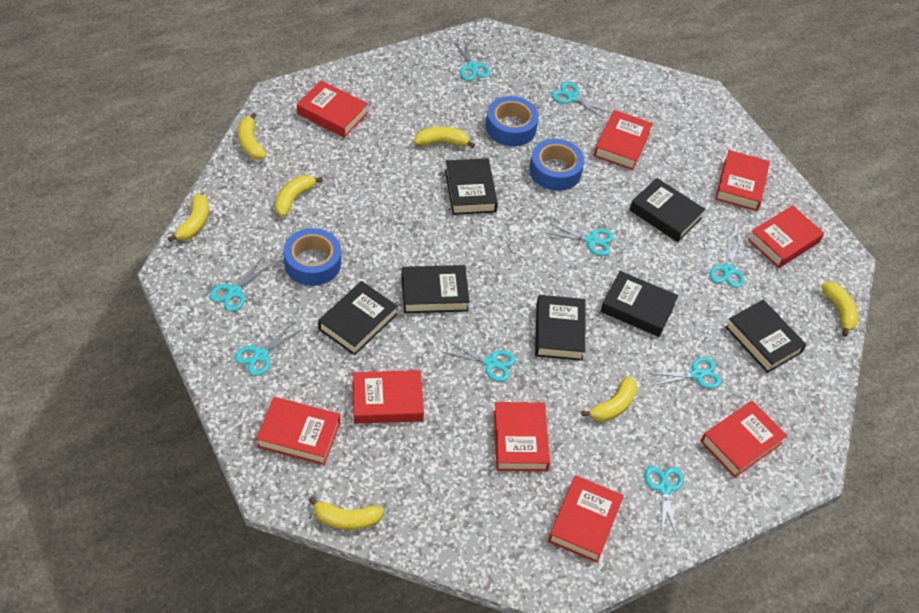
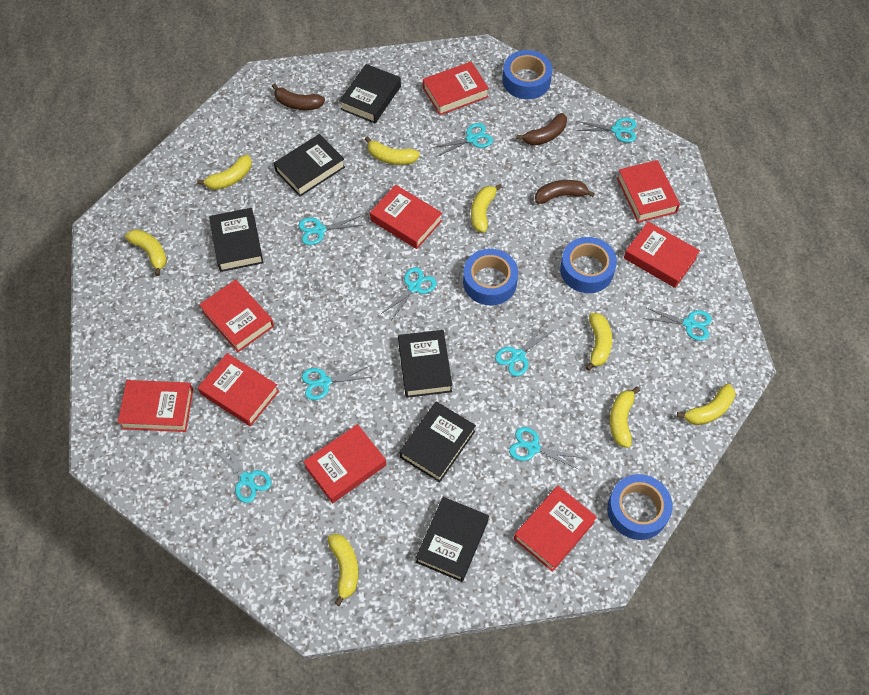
black book: [318,281,397,355] [401,265,470,313] [445,158,498,215] [535,295,585,361] [600,271,678,337] [630,178,705,242] [725,300,806,373] = 7 -> [209,208,263,272] [274,134,345,197] [339,64,401,123] [398,330,452,398] [399,402,476,482] [416,497,489,582] = 6
blue tape: [283,228,341,286] [486,96,539,146] [529,139,584,191] = 3 -> [463,249,518,306] [503,50,552,99] [560,237,617,293] [607,474,672,540] = 4
brown banana: none = 0 -> [272,83,325,110] [516,113,567,146] [535,180,595,204] = 3
yellow banana: [168,194,209,242] [238,113,266,160] [275,175,323,217] [308,496,384,530] [414,127,475,148] [582,376,637,422] [821,281,858,337] = 7 -> [125,229,167,276] [197,155,252,190] [328,534,358,606] [365,136,420,165] [471,184,502,233] [586,313,612,371] [610,387,640,448] [677,384,735,425] = 8

